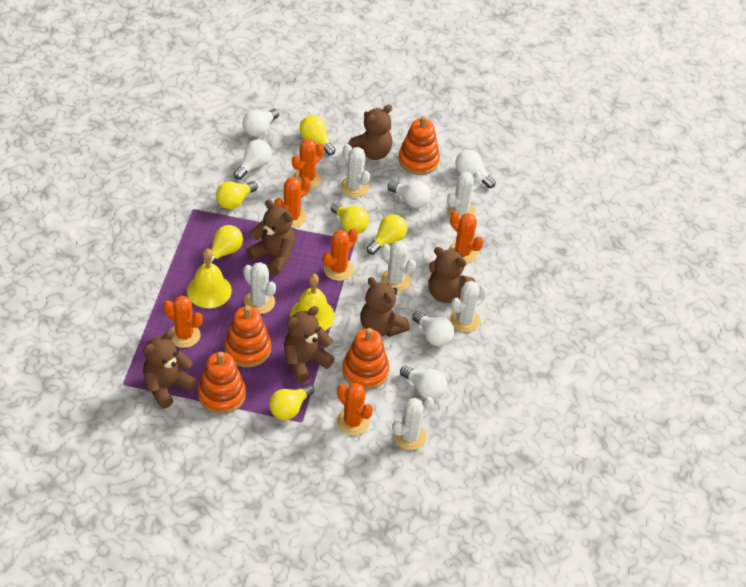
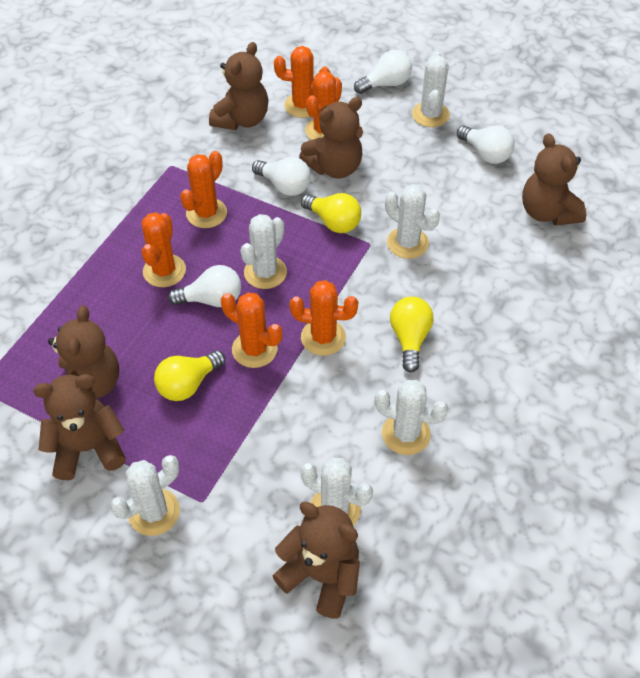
orange stacking toy: [198,352,246,414] [225,305,271,367] [342,328,389,390] [398,116,440,175] = 4 -> none = 0
white light bulb: [234,140,272,180] [243,109,279,137] [387,181,431,208] [400,366,447,400] [412,311,455,347] [455,150,496,188] = 6 -> [168,265,241,307] [252,157,311,196] [354,50,412,94] [457,125,515,164] = 4
yellow bell: [187,248,232,308] [290,274,335,331] = 2 -> none = 0
yellow light bulb: [202,225,243,264] [216,181,258,209] [269,384,314,420] [300,115,336,155] [330,202,369,234] [366,214,407,255] = 6 -> [154,350,225,401] [301,193,361,233] [390,297,433,373] = 3

